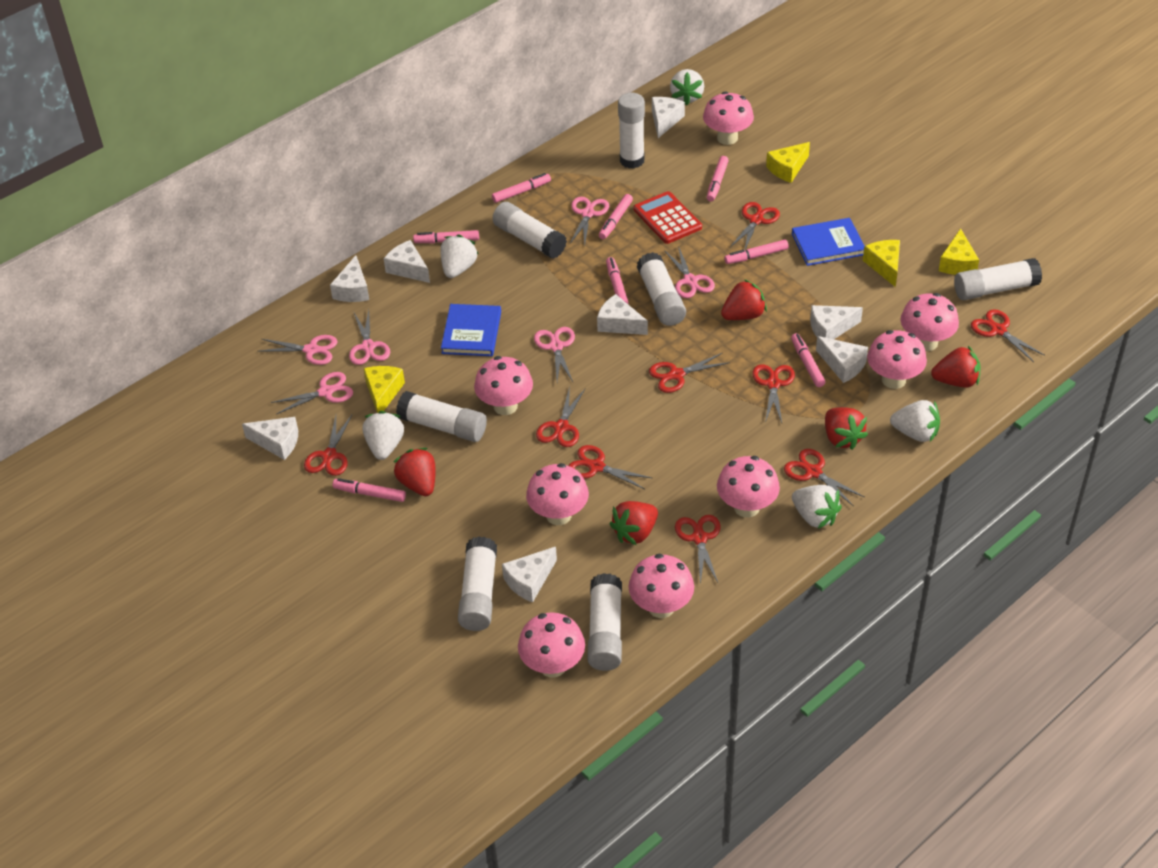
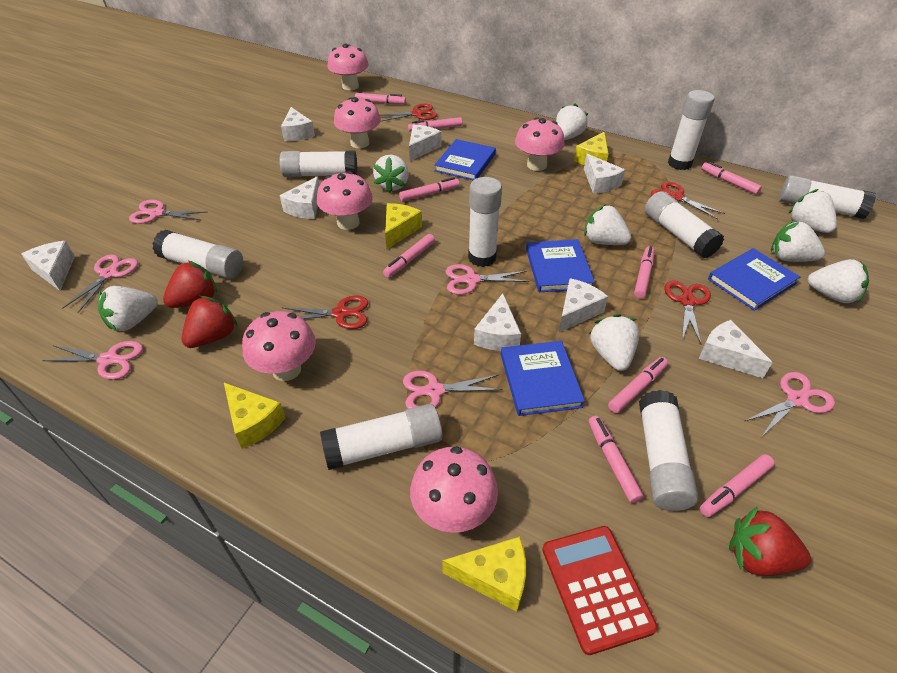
blue book: [441,304,501,356] [792,218,864,266] = 2 -> [435,139,496,180] [501,341,585,416] [526,239,595,292] [708,248,800,311] = 4
pink marker: [333,478,406,502] [413,230,479,243] [492,173,551,203] [599,194,633,239] [606,257,628,304] [707,156,729,202] [724,240,789,264] [791,333,825,387] = 8 -> [355,93,406,104] [383,234,435,278] [399,177,460,201] [408,117,462,132] [589,416,644,503] [608,357,668,413] [634,246,655,298] [700,454,775,517] [701,161,762,195] = 9
pink mushroom: [474,356,533,415] [518,612,585,677] [526,463,589,525] [629,554,694,618] [703,91,754,145] [717,456,780,518] [867,330,927,389] [900,293,959,351] = 8 -> [242,311,316,381] [317,171,373,230] [327,44,368,90] [334,97,381,148] [410,446,498,533] [515,117,565,171] = 6
red scissors: [304,415,352,476] [536,386,585,447] [568,445,652,489] [649,353,730,393] [675,515,721,584] [730,202,780,250] [752,364,795,423] [784,449,864,506] [971,309,1045,362] = 9 -> [281,296,368,329] [379,104,437,121] [651,182,725,219] [665,281,711,344] = 4
red strawberry: [394,448,435,496] [609,501,658,545] [721,279,767,320] [825,407,868,450] [931,346,980,388] = 5 -> [163,261,217,308] [182,296,238,348] [729,507,811,576] = 3
white glue stick: [396,391,487,442] [458,536,497,631] [493,202,567,259] [587,573,622,671] [618,93,645,169] [637,252,686,326] [954,258,1042,300] = 7 -> [152,230,243,279] [279,151,357,177] [320,404,442,470] [468,177,502,267] [639,390,698,511] [645,191,724,258] [668,90,714,170] [779,175,876,219] = 8
white strawberry: [363,411,404,460] [440,234,478,278] [670,69,704,106] [792,485,842,529] [890,400,940,442] = 5 -> [98,286,158,331] [373,155,409,193] [556,103,588,140] [584,204,631,245] [589,314,640,371] [771,220,825,262] [788,189,837,233] [807,259,869,303] = 8

